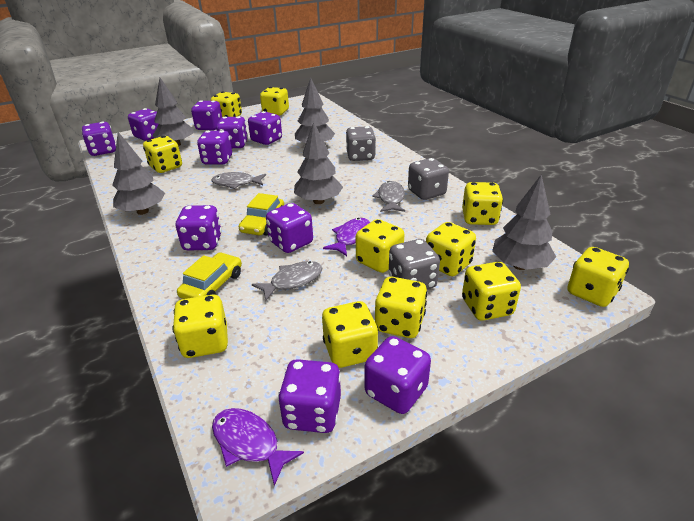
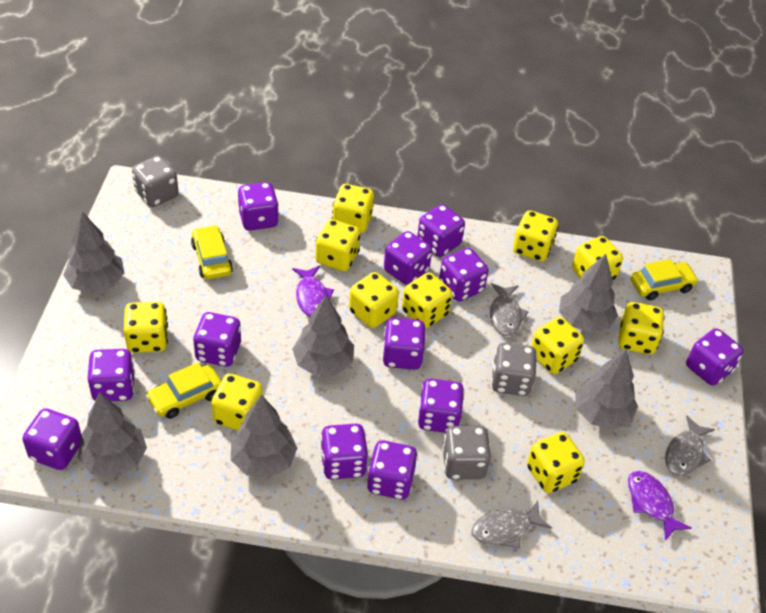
grey tree: [113,132,165,215] [153,78,193,146] [294,122,343,204] [295,77,335,143] [492,175,556,270] = 5 -> [63,212,124,293] [78,393,147,477] [231,395,297,478] [292,295,354,376] [559,254,618,333] [575,349,638,430] = 6
purple dice: [82,122,116,156] [128,108,159,141] [176,205,222,250] [191,100,222,130] [197,131,232,165] [216,116,248,148] [248,111,282,145] [266,203,313,253] [278,359,341,433] [365,336,431,414] = 10 -> [23,408,82,470] [88,349,135,401] [193,312,241,367] [238,182,279,231] [320,424,368,480] [367,440,418,500] [382,318,425,370] [384,231,432,285] [417,204,465,257] [417,378,465,433] [439,248,489,301] [686,328,743,386] = 12
yellow car: [177,252,242,299] [239,193,284,235] = 2 -> [146,362,221,419] [191,225,233,280] [631,259,698,301] = 3

